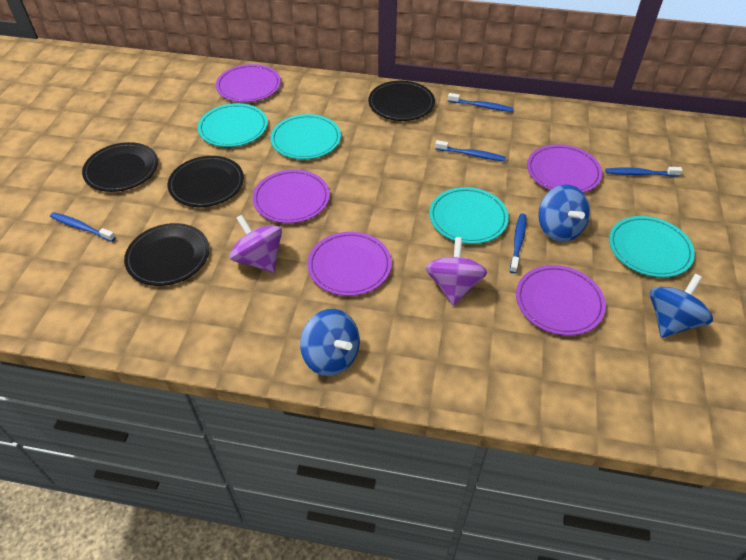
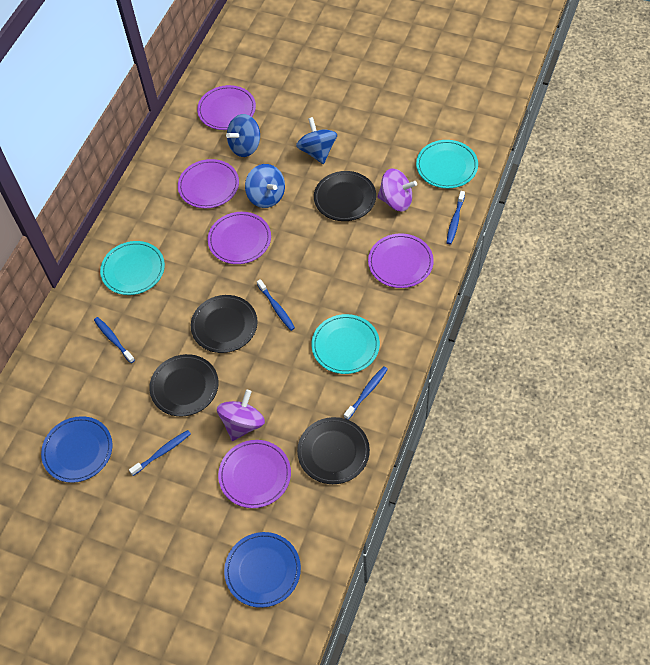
blue plate: none = 0 -> [41,416,112,483] [224,532,301,608] = 2
turquoise plate: [198,103,268,147] [270,114,341,159] [429,187,509,244] [609,216,695,277] = 4 -> [100,241,165,295] [311,314,380,374] [416,140,478,188] = 3

